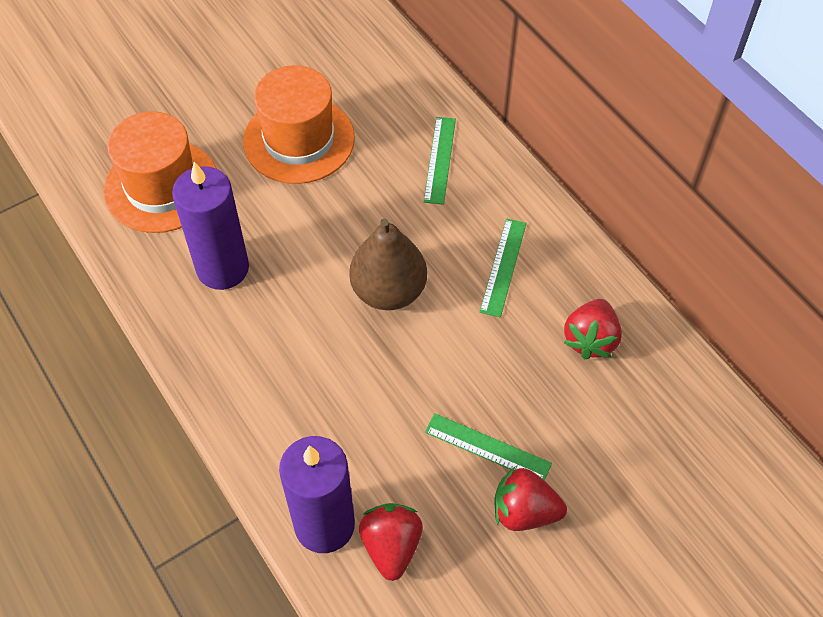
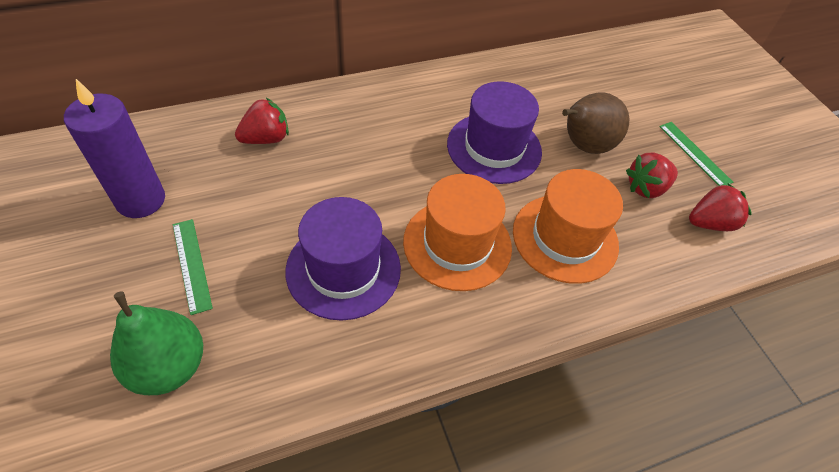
green pear: none = 0 -> [110,291,203,395] = 1
green ruler: [424,117,456,205] [425,413,552,481] [479,218,527,317] = 3 -> [173,219,213,315] [659,122,733,186] = 2
purple candle: [172,162,249,290] [279,436,355,553] = 2 -> [64,79,165,218] = 1
purple hat: none = 0 -> [285,197,401,321] [447,81,542,184] = 2

